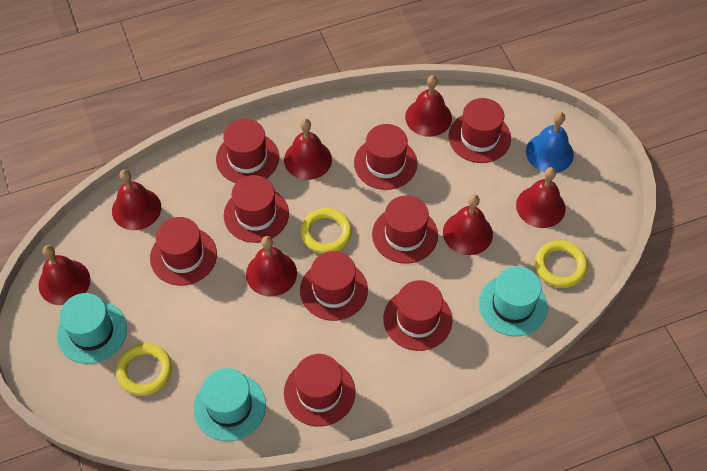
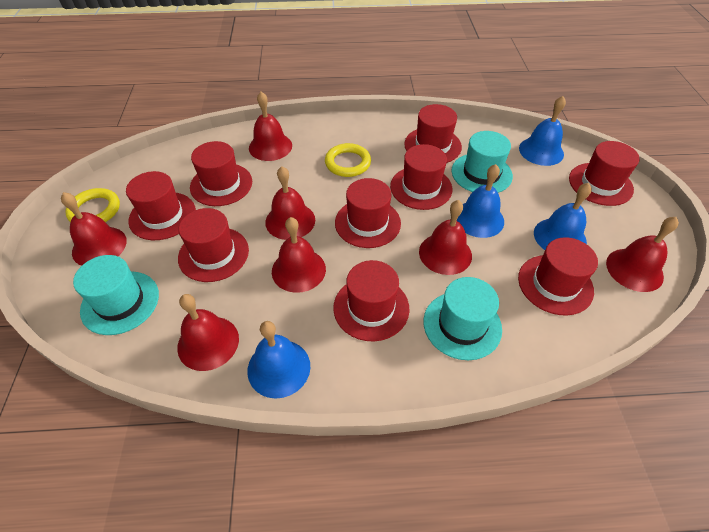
blue bell: [526,112,574,173] = 1 -> [247,321,310,399] [457,164,504,238] [519,96,566,166] [534,183,592,250] = 4
yellow ring: [116,343,172,396] [301,208,352,254] [535,240,588,288] = 3 -> [65,188,120,222] [325,143,371,177] = 2

